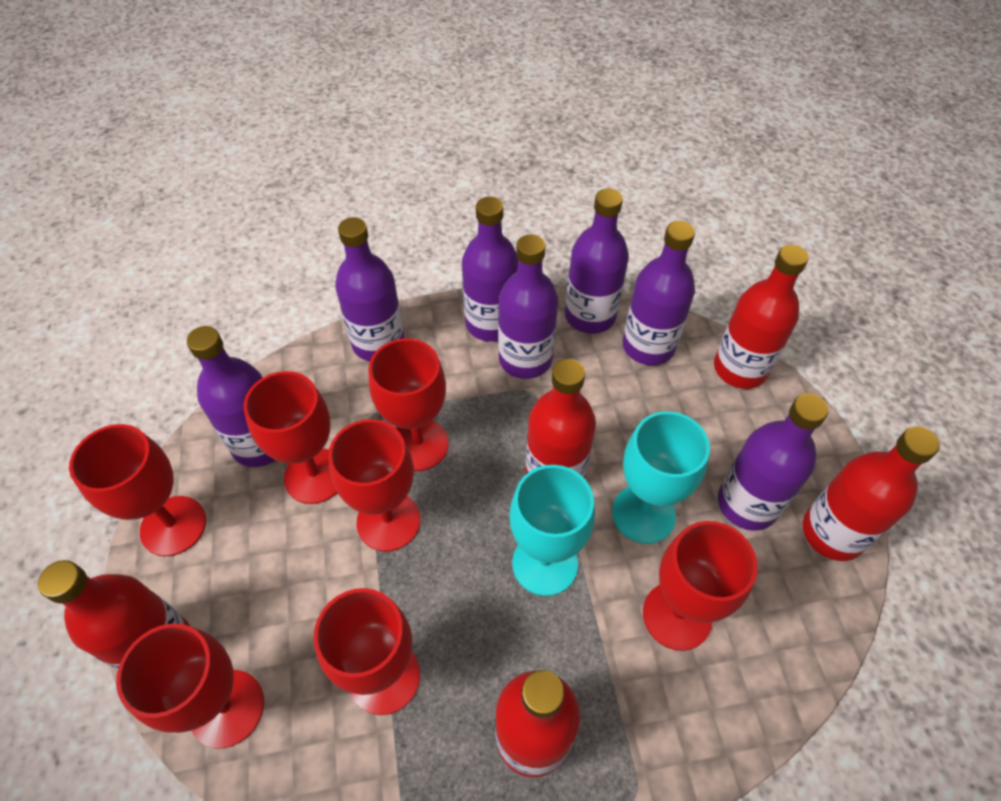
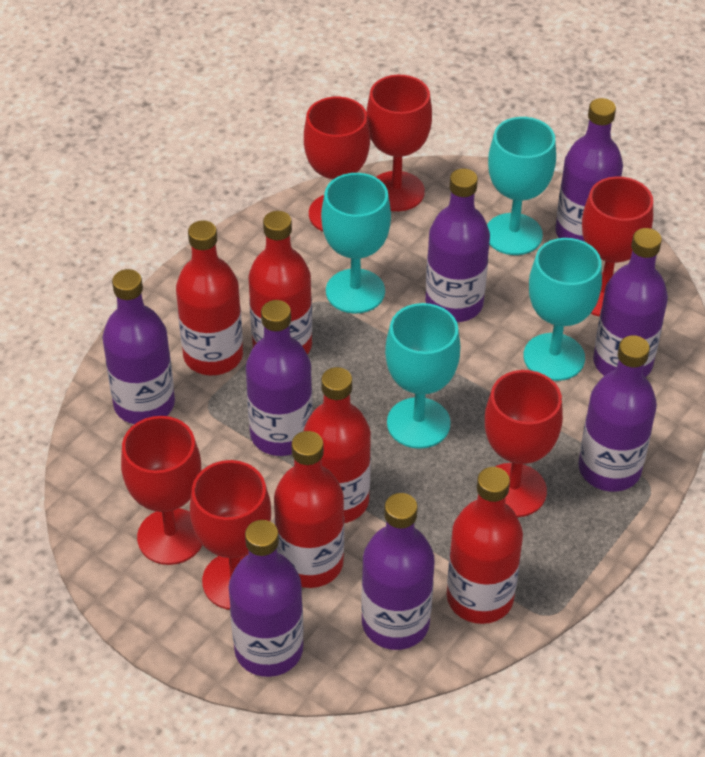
purple bottle: [187,326,275,467] [335,217,405,362] [462,197,518,342] [498,234,558,379] [565,189,629,334] [623,221,695,365] [718,394,828,531] = 7 -> [102,269,175,424] [229,520,304,677] [246,300,313,456] [361,493,435,650] [425,169,490,322] [555,98,623,242] [578,335,657,492] [593,228,668,377] = 8
red goblet: [69,424,206,556] [116,624,264,749] [243,371,337,504] [314,588,420,715] [328,419,420,552] [369,338,449,471] [643,521,758,651] = 7 -> [121,416,202,565] [190,460,271,610] [304,97,370,231] [367,75,432,211] [485,370,563,517] [582,177,653,317] = 6
turquoise goblet: [509,465,595,596] [612,411,710,544] = 2 -> [321,173,391,314] [385,303,460,449] [487,117,556,255] [524,238,602,381] = 4

